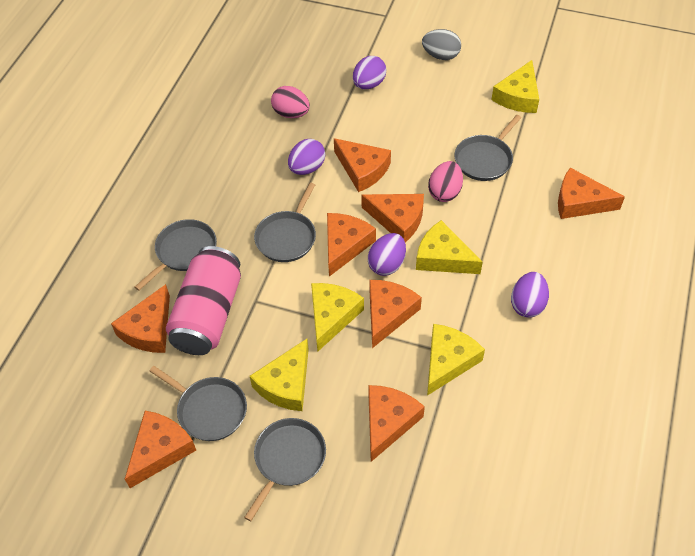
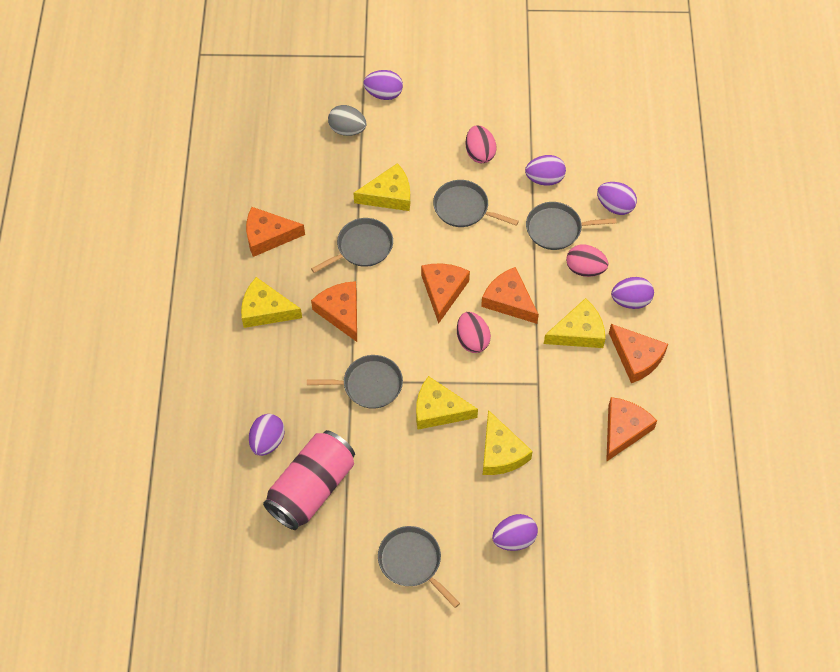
orange cheese: [111,284,170,353] [125,411,196,488] [327,213,376,276] [334,138,391,192] [362,194,424,242] [369,385,425,462] [370,280,422,348] [558,168,625,219] = 8 -> [246,207,305,257] [311,281,357,342] [421,263,470,324] [481,267,539,324] [606,397,657,462] [609,324,668,383] = 6
pink egg: [271,86,310,118] [428,161,463,202] = 2 -> [457,312,491,353] [465,125,497,163] [566,245,608,277] = 3
purple egg: [288,139,325,175] [353,56,387,89] [368,233,406,276] [511,272,549,318] = 4 -> [249,414,285,456] [363,70,403,100] [492,514,538,551] [525,155,566,186] [597,182,637,215] [611,277,654,309] = 6

